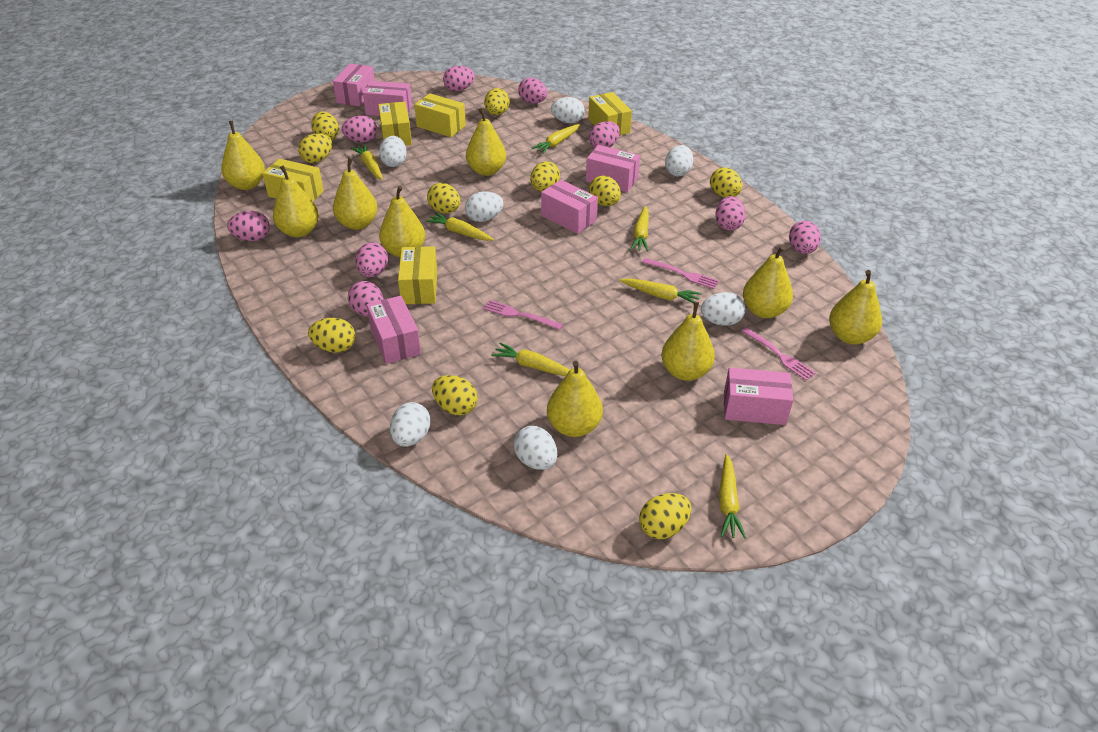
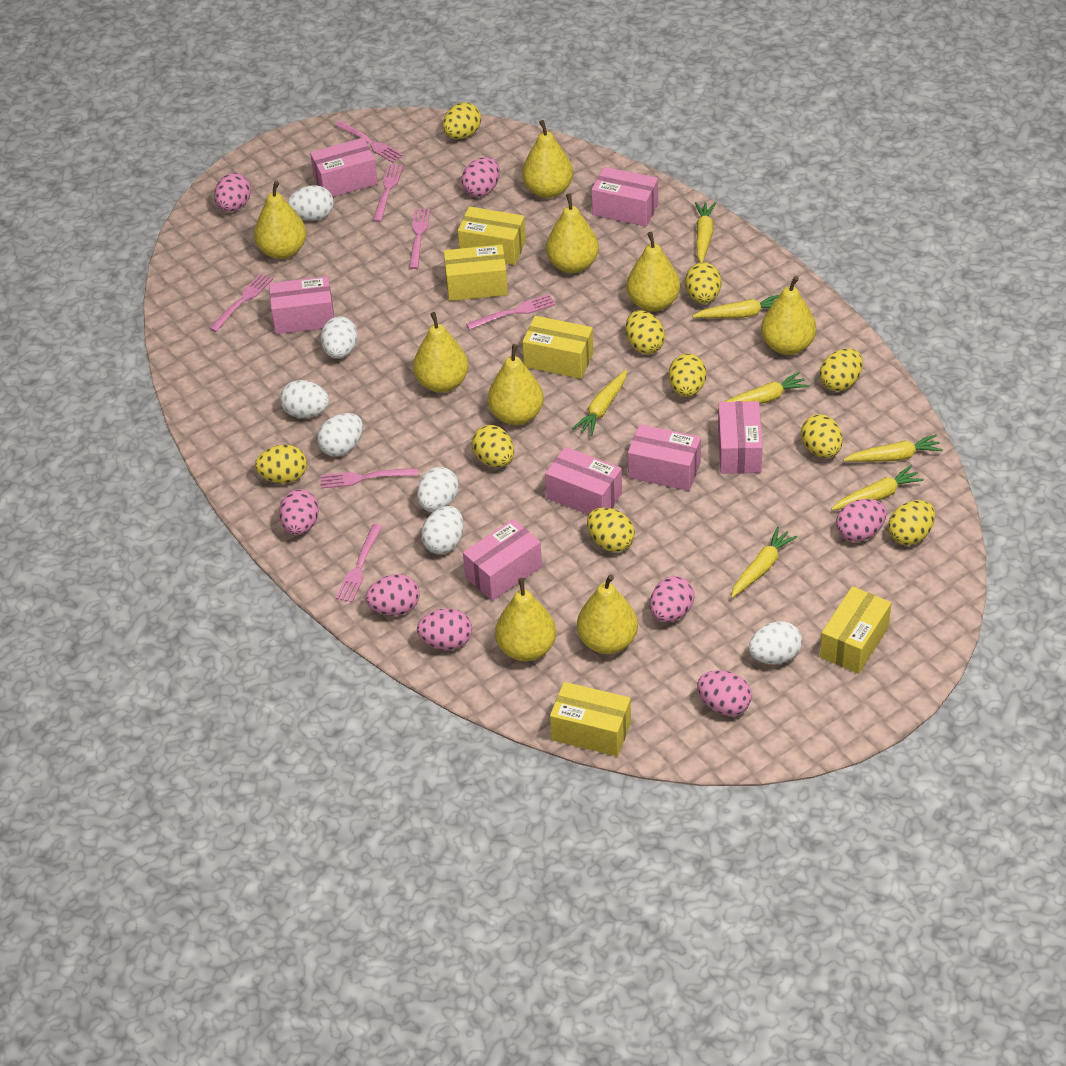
pink box: [333,63,375,106] [363,81,412,116] [367,296,421,364] [541,180,598,234] [586,145,640,192] [724,368,793,425] = 6 -> [269,276,334,334] [310,138,378,197] [463,519,542,601] [545,447,622,515] [592,167,658,226] [628,424,701,491] [718,401,763,474] = 7
pink egg: [227,211,270,241] [341,115,377,142] [348,281,384,317] [355,242,388,277] [443,66,475,91] [518,78,548,104] [589,121,620,148] [715,196,746,231] [789,221,821,254] = 9 -> [214,173,251,212] [279,489,319,535] [365,574,420,616] [417,609,472,650] [461,157,500,197] [650,576,694,622] [697,670,752,716] [836,499,887,542] = 8
pink fork: [483,300,563,330] [642,258,719,289] [741,327,816,381] = 3 -> [209,273,273,332] [321,468,418,489] [335,121,403,163] [336,524,383,602] [373,164,403,222] [409,209,430,269] [466,294,555,330] = 7

